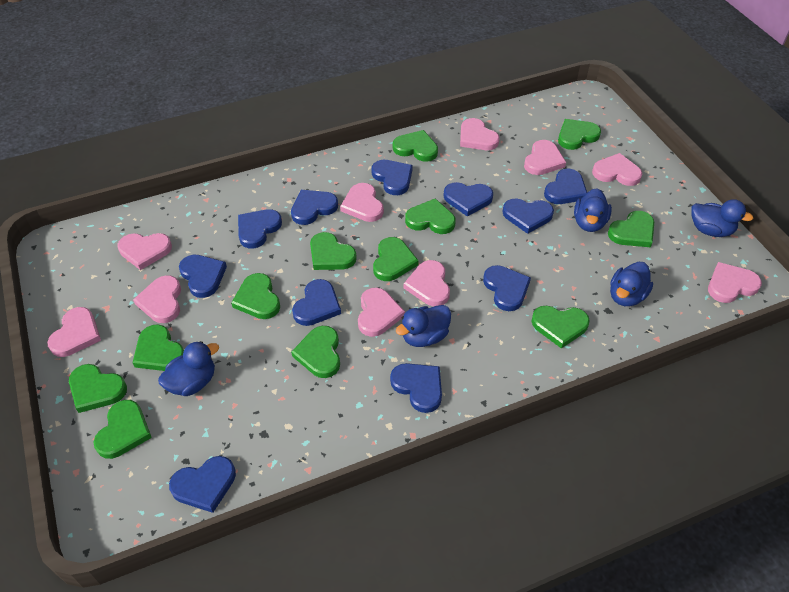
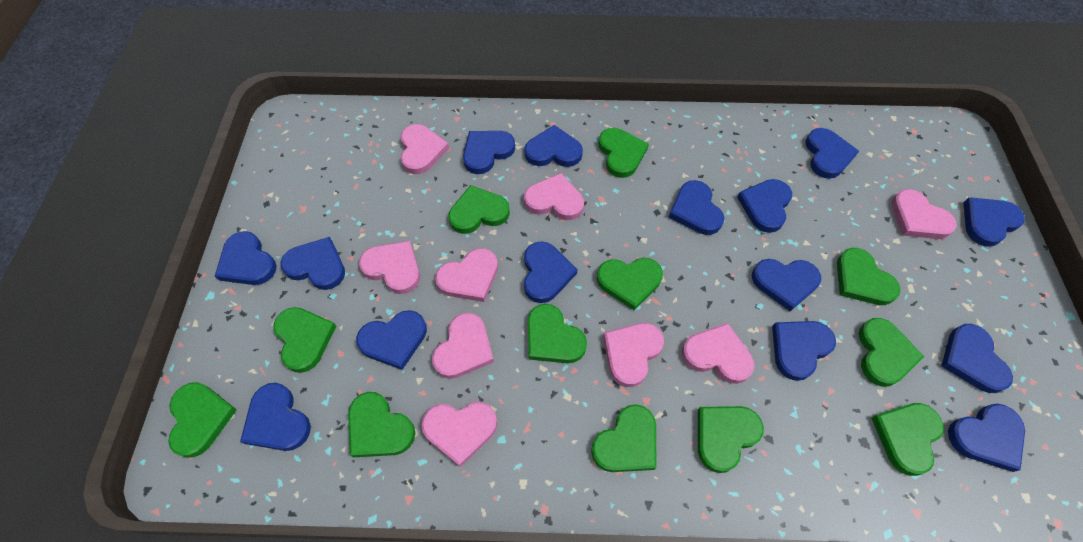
blue duck: [158,341,219,396] [396,305,451,347] [574,188,612,232] [610,261,653,306] [691,199,754,237] = 5 -> none = 0
blue heart: [169,456,236,513] [179,255,227,298] [238,209,282,249] [291,190,338,225] [292,279,341,326] [372,160,413,195] [390,363,442,413] [444,182,493,217] [483,265,531,311] [503,198,554,234] [544,169,587,204] = 11 -> [215,231,277,285] [240,383,311,451] [280,237,345,290] [356,310,427,370] [463,131,515,174] [524,125,583,167] [524,241,578,303] [669,180,724,235] [737,179,792,233] [752,259,821,311] [772,321,836,381] [805,128,859,179] [941,324,1013,393] [948,403,1025,472] [963,197,1025,247] = 15
pink heart: [47,307,101,357] [118,233,172,270] [133,275,181,323] [340,183,384,222] [358,288,405,337] [404,260,450,306] [460,118,500,150] [524,140,566,175] [592,153,642,186] [708,262,762,303] = 10 -> [359,241,420,294] [400,124,449,174] [421,402,497,467] [432,313,494,379] [435,248,498,302] [524,173,584,220] [603,323,664,387] [682,323,754,384] [891,189,957,239] = 9

